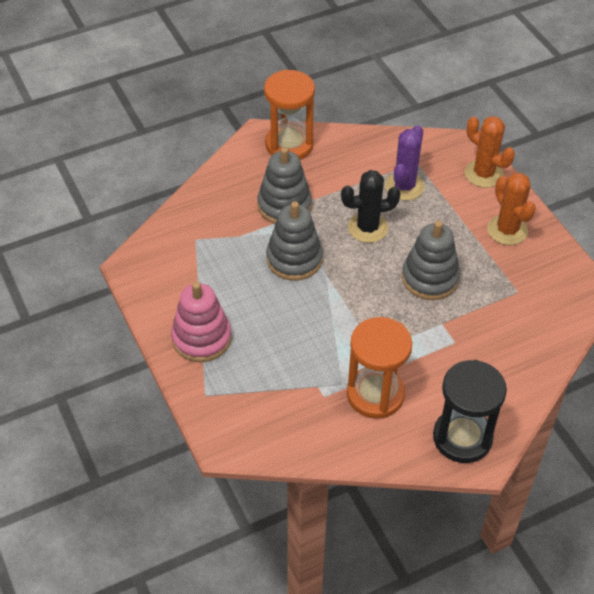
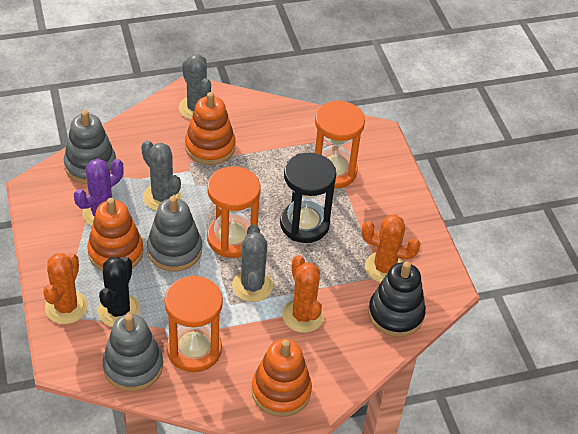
black stacking toy: none = 0 -> [368,262,426,337] = 1
grey cactus: none = 0 -> [141,140,182,211] [179,54,211,120] [232,224,273,302] = 3
orange cactus: [465,116,515,188] [487,173,536,245] = 2 -> [43,253,88,324] [282,255,324,333] [361,214,421,283] = 3
orange hourglass: [264,70,315,160] [347,317,412,419] = 2 -> [164,275,223,372] [207,166,261,258] [315,100,365,188] = 3
orange stacking toy: none = 0 -> [87,198,143,271] [185,92,236,165] [251,339,312,417] = 3
pink stacking toy: [171,282,232,362] = 1 -> none = 0

